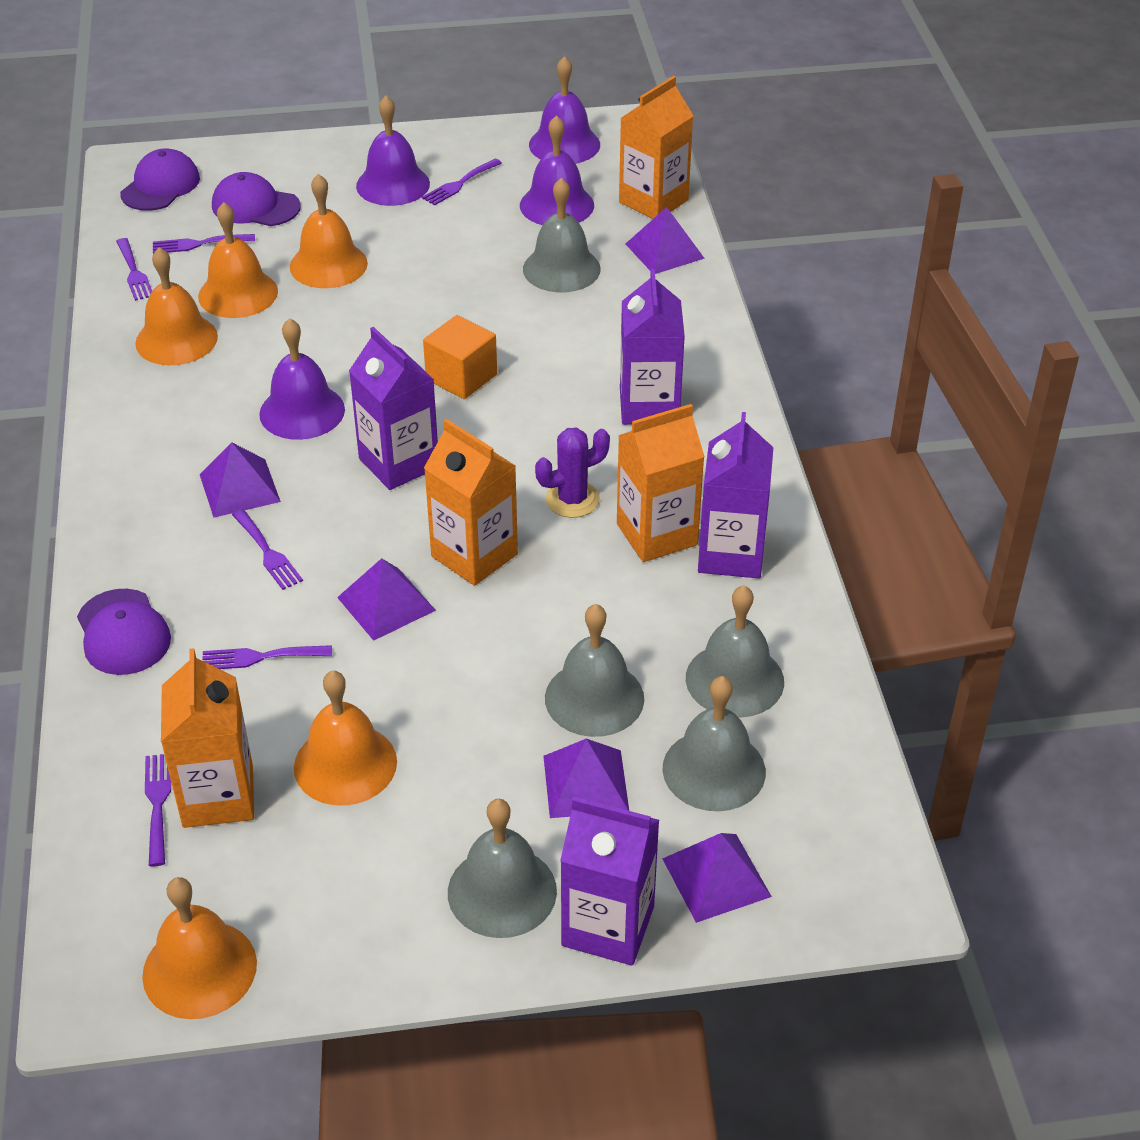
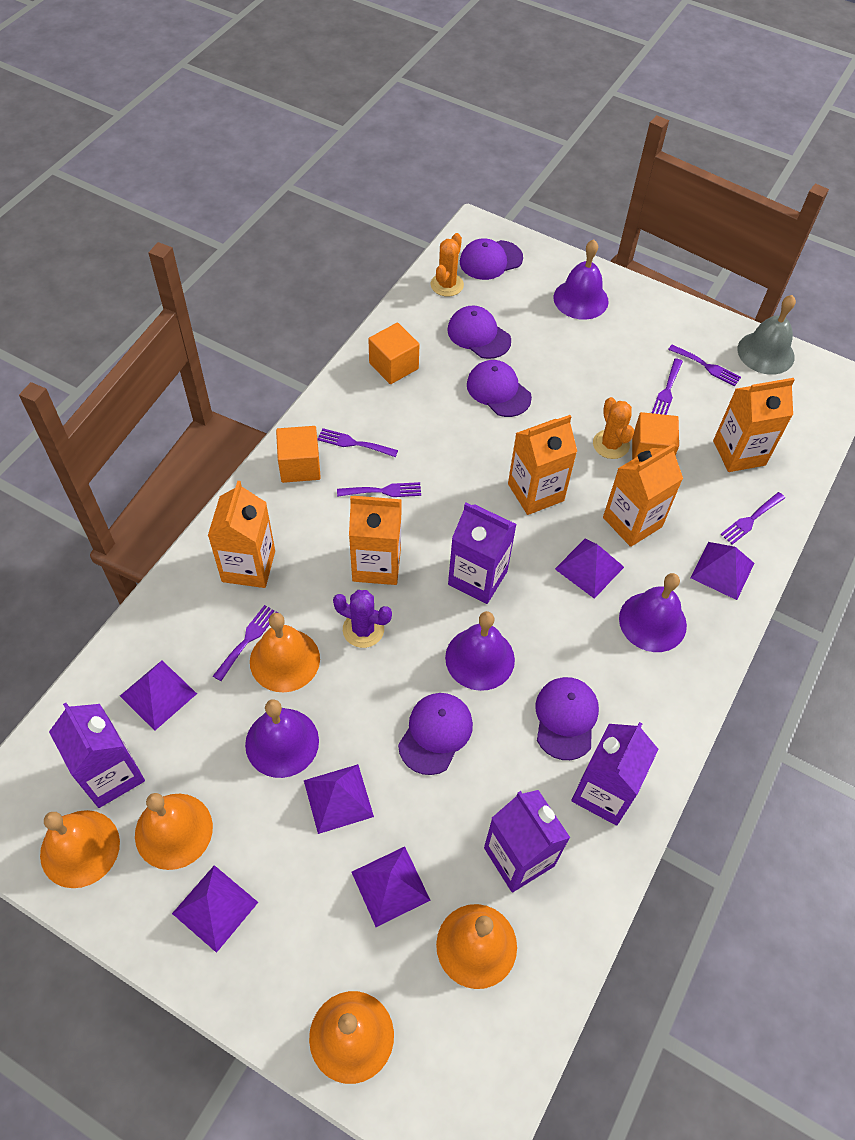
grey bell: [448,799,557,938] [523,178,601,292] [545,604,644,737] [662,676,766,811] [686,585,784,718] = 5 -> [738,295,796,375] = 1
orange cactus: none = 0 -> [431,233,464,297] [593,397,634,459] = 2
orange carton: [161,648,254,828] [424,419,518,586] [617,404,705,562] [619,76,693,219] = 4 -> [208,481,275,588] [349,496,402,585] [508,415,577,515] [603,444,683,547] [713,378,795,472] = 5
orange cube: [423,315,497,399] = 1 -> [276,426,321,483] [368,323,419,384] [632,412,679,460] = 3
purple cap: [77,589,171,675] [120,148,200,211] [212,172,301,226] = 3 -> [398,693,473,775] [447,306,511,359] [460,238,523,280] [467,360,532,417] [535,677,599,760] = 5
purple pyramid: [200,443,281,518] [337,558,436,641] [543,739,629,818] [626,207,705,274] [662,833,772,923] = 5 -> [120,660,197,731] [172,865,258,953] [304,764,374,834] [352,846,431,927] [555,539,624,599] [690,542,754,600] = 6

